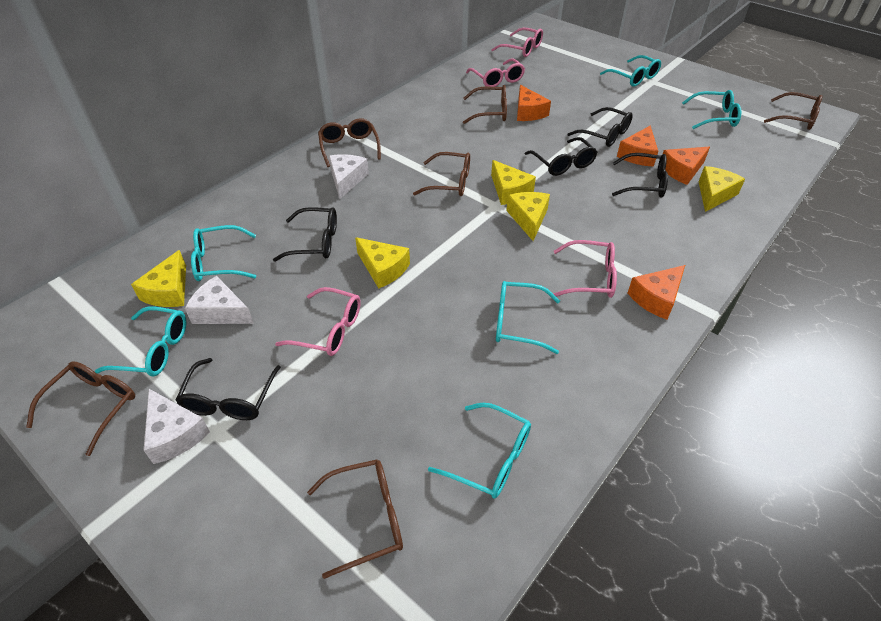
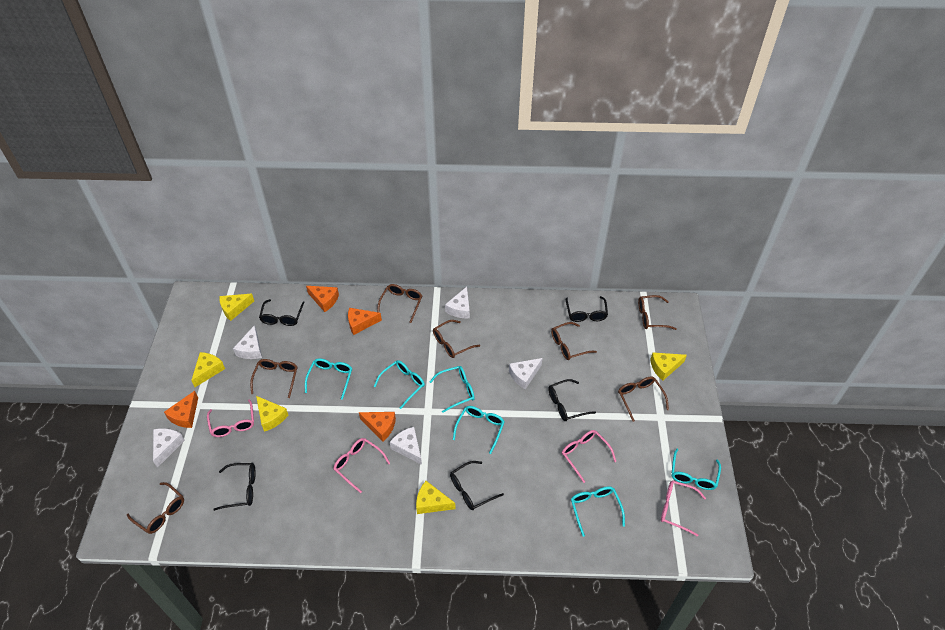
brown glasses: [26,362,135,456] [307,459,403,579] [318,118,381,167] [413,152,470,196] [463,85,507,124] [764,92,822,130] = 6 -> [127,482,184,534] [250,359,298,398] [377,284,422,323] [433,320,480,358] [551,322,597,360] [618,377,669,422] [638,295,677,330] = 7
white cheese: [144,389,210,464] [185,276,254,324] [329,154,369,199] = 3 -> [153,428,185,468] [233,325,262,359] [390,427,422,465] [445,287,470,318] [509,358,542,389] = 5

